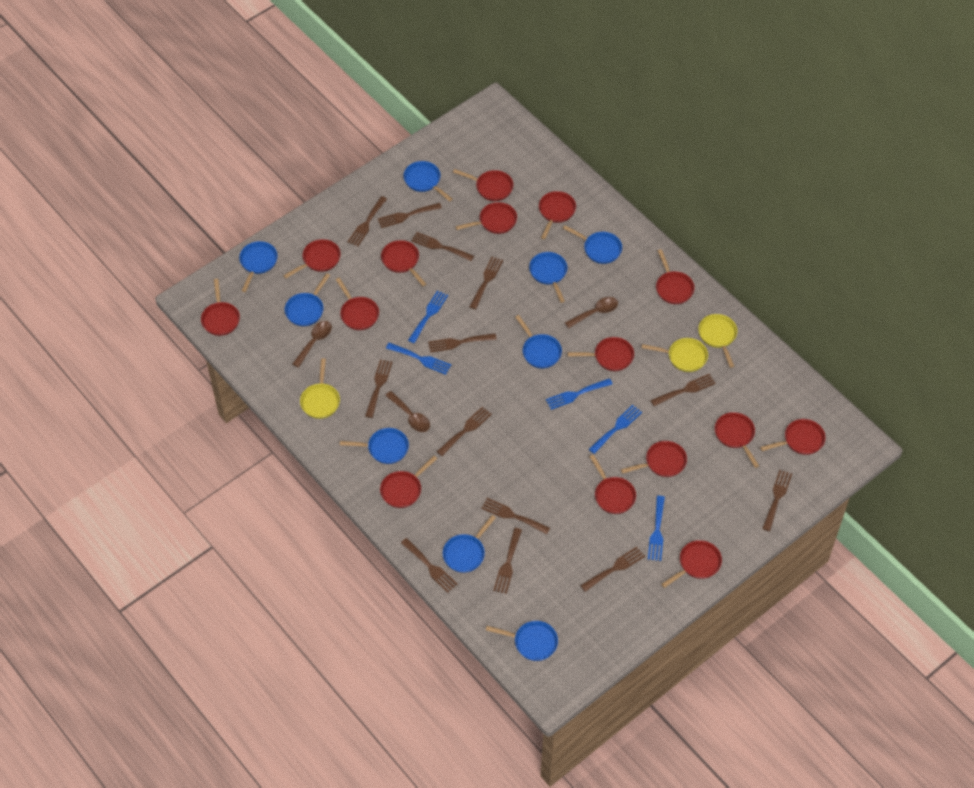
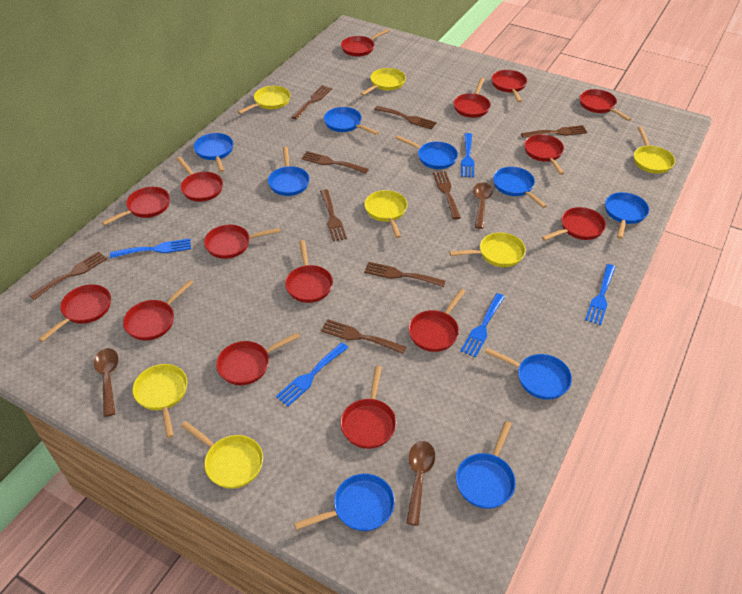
brown fork: [347,196,387,247] [365,359,393,418] [378,203,442,228] [401,538,458,593] [411,232,474,261] [428,333,497,353] [437,407,492,456] [469,257,503,309] [481,498,550,534] [493,528,522,594] [580,547,645,592] [650,374,716,406] [762,470,792,531] = 13 -> [29,251,107,300] [291,85,332,119] [301,151,369,174] [320,189,347,241] [321,319,406,354] [364,262,445,287] [374,106,437,130] [433,171,461,219] [521,125,587,138] = 9
yellow pan: [300,358,340,419] [642,338,708,372] [698,314,738,368] = 3 -> [132,364,187,438] [181,421,263,489] [238,86,290,114] [360,68,406,96] [364,190,407,238] [449,232,526,267] [634,127,675,174] = 7

